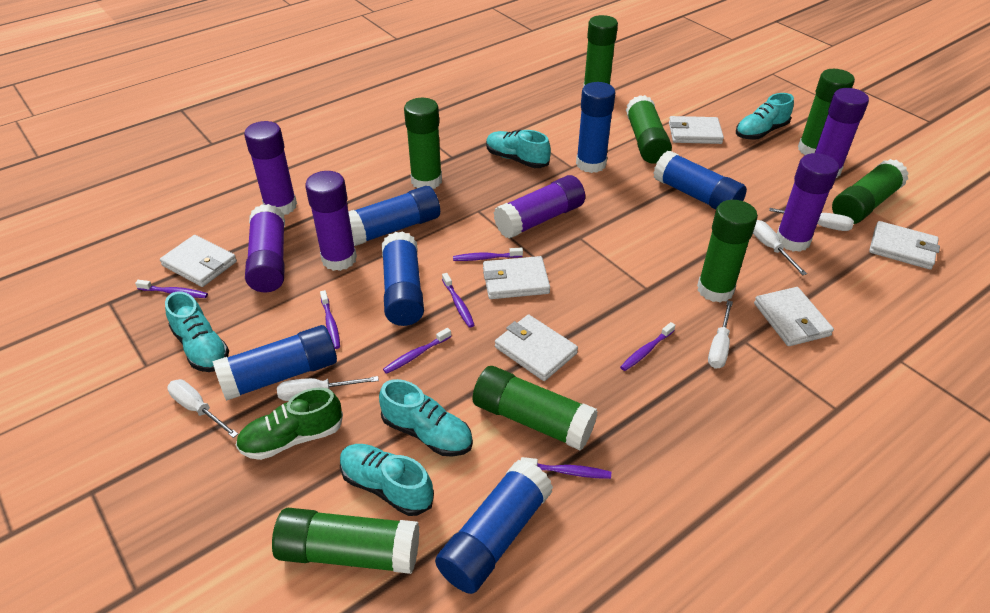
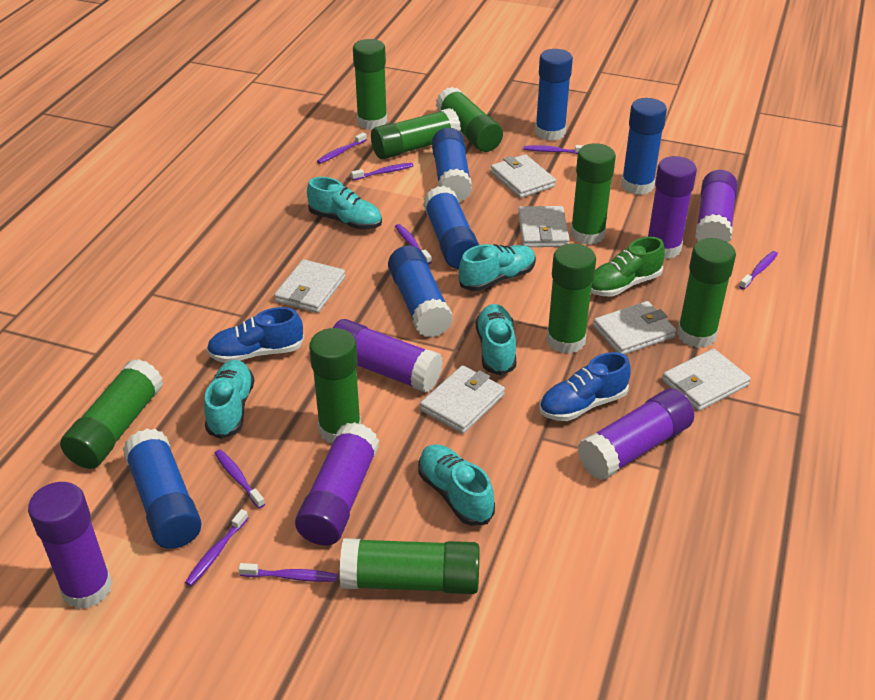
blue shoe: none = 0 -> [206,307,304,363] [539,352,631,421] = 2
green glue stick: [272,508,419,574] [404,98,442,189] [473,366,598,451] [583,15,618,87] [626,95,672,164] [697,200,758,302] [798,69,855,155] [832,159,909,224] = 8 -> [60,359,163,469] [309,328,361,443] [340,538,480,594] [353,39,387,130] [371,108,461,159] [436,87,503,152] [547,243,596,354] [570,143,616,245] [677,238,736,348] = 9
purple toothbrush: [135,280,208,298] [320,290,340,349] [383,328,451,374] [442,273,474,328] [453,247,523,261] [521,457,611,479] [620,322,676,371] = 7 -> [185,509,248,586] [215,449,265,508] [238,563,338,582] [317,132,367,164] [351,163,413,180] [395,224,432,264] [523,145,584,154] [739,251,778,289] = 8
white screwdriver: [167,379,238,438] [277,376,379,401] [708,300,733,369] [753,220,807,275] [769,208,854,231] = 5 -> none = 0

